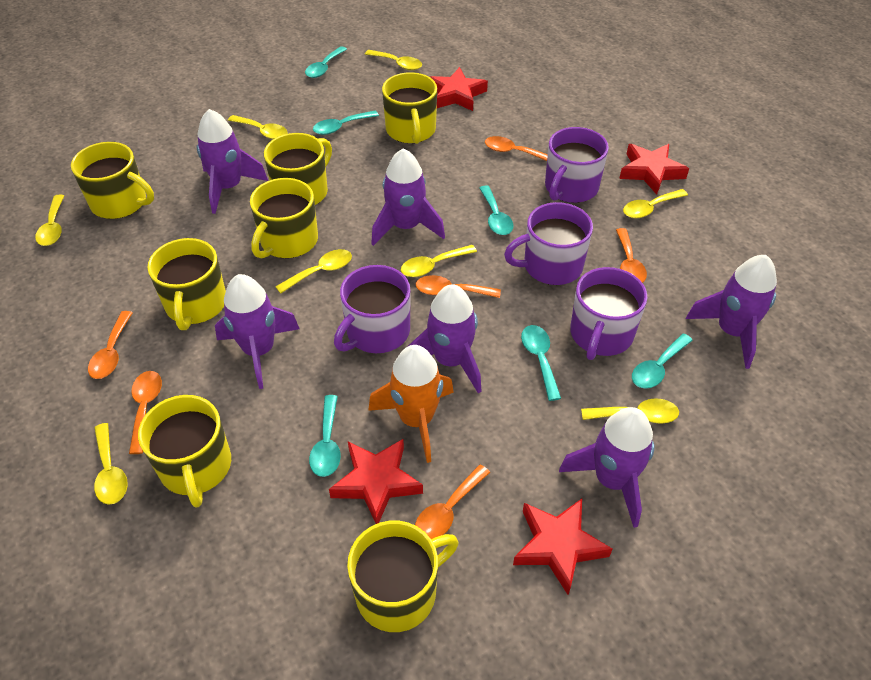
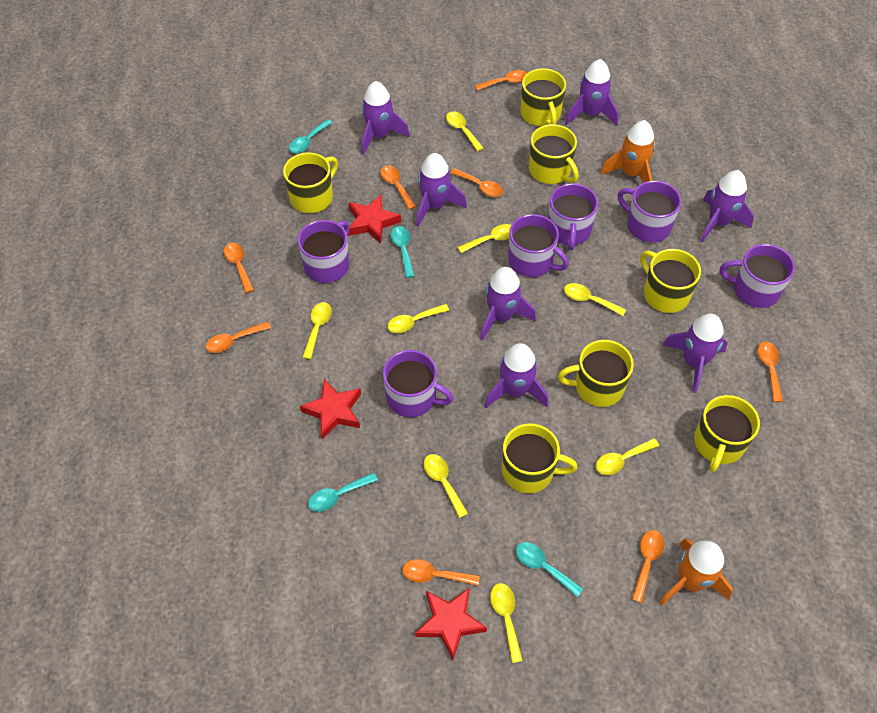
orange rocket: [368,345,454,463] = 1 -> [600,120,655,183] [659,538,733,606] = 2
orange spoon: [88,311,133,379] [129,371,162,454] [415,465,490,539] [416,275,501,298] [485,136,548,161] [616,228,647,283] = 6 -> [206,321,271,353] [224,243,254,293] [380,165,416,210] [402,559,480,586] [450,168,503,197] [475,70,527,91] [632,530,665,603] [758,341,783,402] = 8
purple mug: [334,265,411,353] [504,202,593,285] [545,127,609,203] [570,267,648,360] = 4 -> [298,220,350,283] [383,350,454,417] [508,214,569,277] [548,183,598,250] [618,181,681,242] [720,244,795,308] = 6
purple rocket: [197,109,268,214] [215,274,300,389] [371,148,445,246] [407,284,482,393] [559,407,655,528] [686,255,777,369] = 6 -> [361,81,410,155] [416,153,467,227] [480,267,536,340] [484,343,549,408] [565,59,619,126] [663,314,728,393] [700,170,754,242] = 7
red star: [329,439,423,524] [430,67,488,111] [513,499,612,595] [619,144,689,195] = 4 -> [300,379,361,439] [348,195,401,244] [415,588,487,660] = 3
turquoise spoon: [305,46,347,78] [309,395,341,477] [313,111,379,135] [479,186,513,235] [521,325,561,401] [632,333,693,389] = 6 -> [289,119,333,153] [308,472,378,512] [391,226,414,278] [516,542,583,597] = 4

